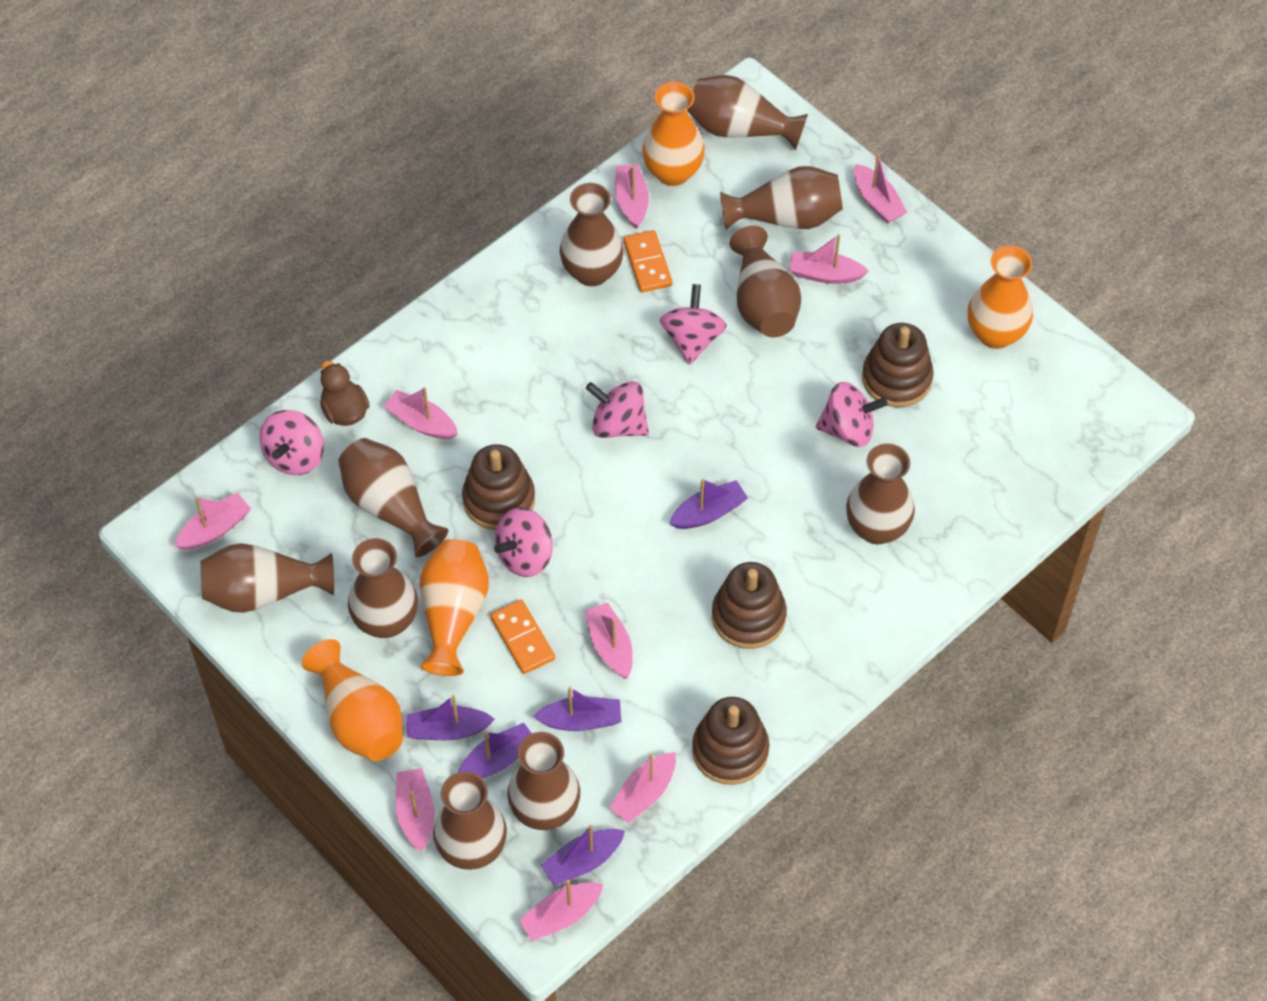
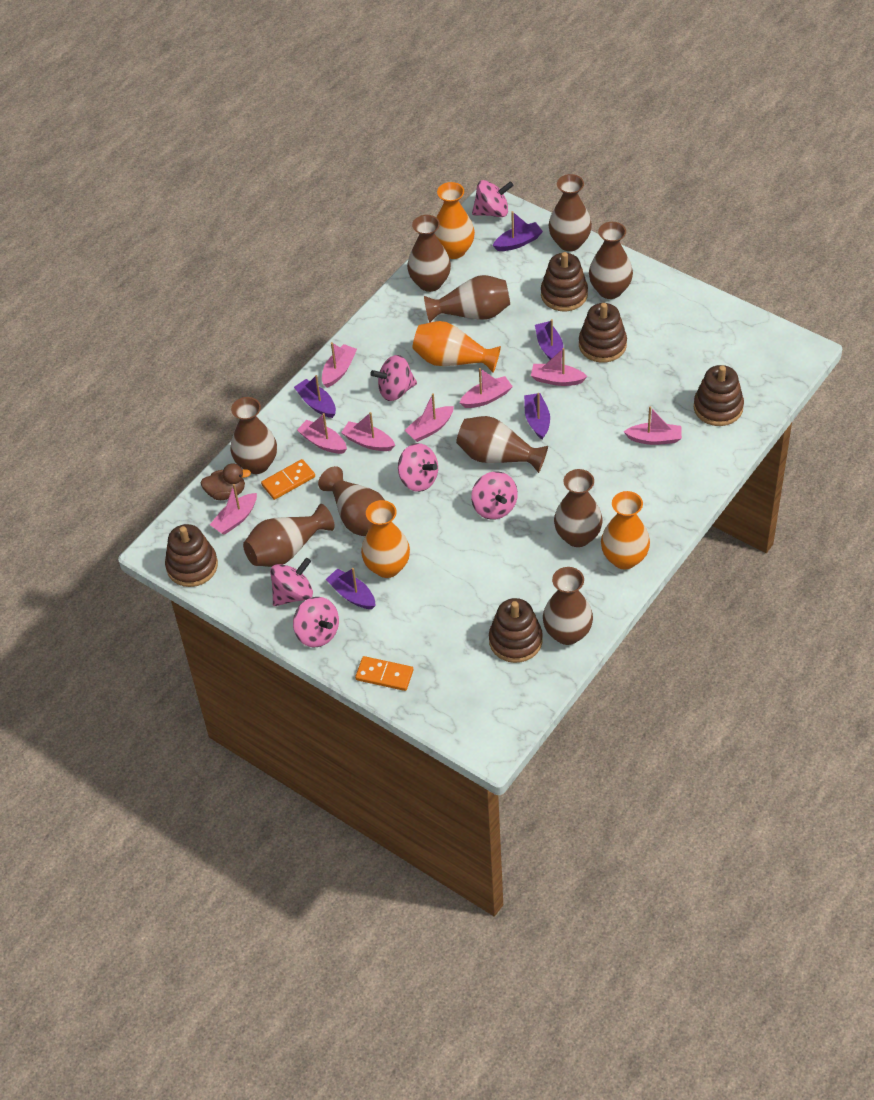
brown stacking toy: [462,444,535,530] [692,697,770,785] [712,562,787,649] [862,323,934,407] = 4 -> [165,524,218,587] [489,598,543,663] [541,252,588,311] [579,303,627,363] [694,365,744,426] = 5
pink boat: [174,493,251,550] [383,387,458,439] [395,768,435,852] [518,880,603,941] [585,602,633,678] [609,752,676,823] [615,164,649,229] [789,234,869,284] [854,153,907,223] = 9 -> [210,484,257,535] [297,413,347,454] [322,342,357,388] [341,412,395,451] [405,393,454,442] [459,368,513,408] [531,348,588,386] [624,407,682,445] = 8
pink spinning top: [260,410,324,475] [494,507,553,577] [586,381,649,438] [660,284,727,365] [816,382,888,447] = 5 -> [270,558,313,606] [293,597,339,647] [370,355,417,401] [398,443,438,492] [471,471,518,520] [472,180,514,217] = 6

